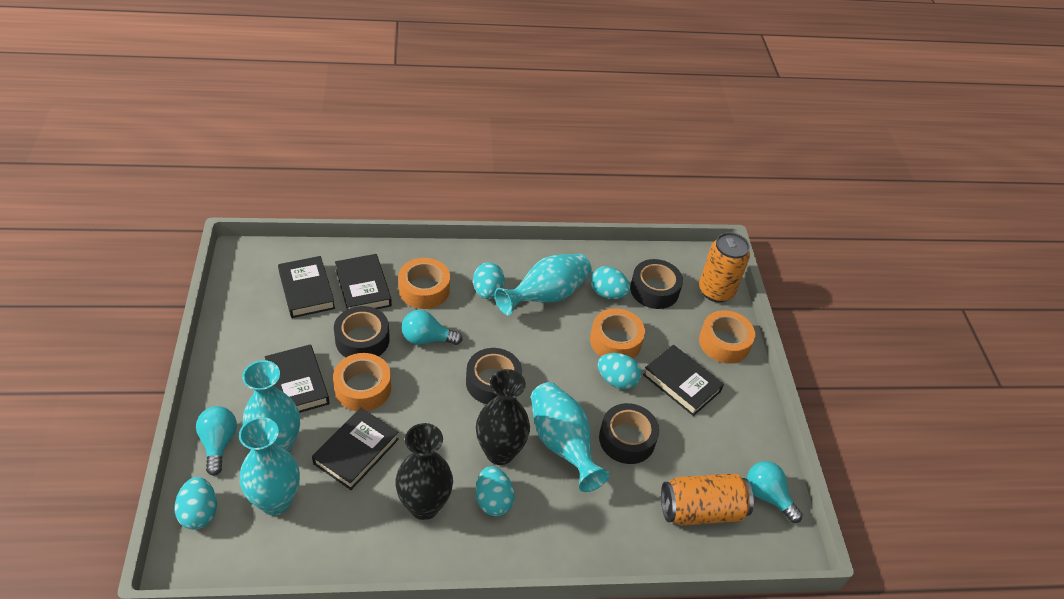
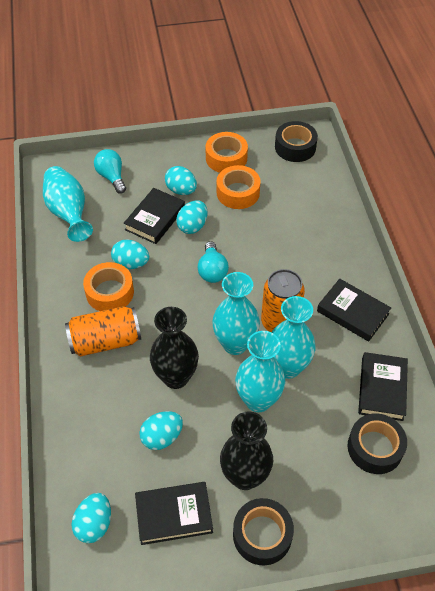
black book: [265,344,329,413] [278,256,335,318] [312,408,399,490] [335,254,392,309] [643,345,724,416] = 5 -> [124,188,185,244] [135,482,213,545] [317,279,391,342] [358,352,408,421] = 4
black tape: [334,306,390,357] [466,348,522,404] [599,403,659,464] [630,259,683,309] = 4 -> [233,498,294,565] [275,121,318,162] [347,413,407,474] = 3
orange tape: [333,353,391,411] [398,258,450,309] [590,308,645,358] [699,310,755,363] = 4 -> [83,262,134,311] [206,132,248,173] [217,165,261,209] = 3
turquoise light bulb: [196,406,237,476] [402,310,463,345] [747,461,803,523] = 3 -> [94,149,126,194] [198,241,229,283] = 2

